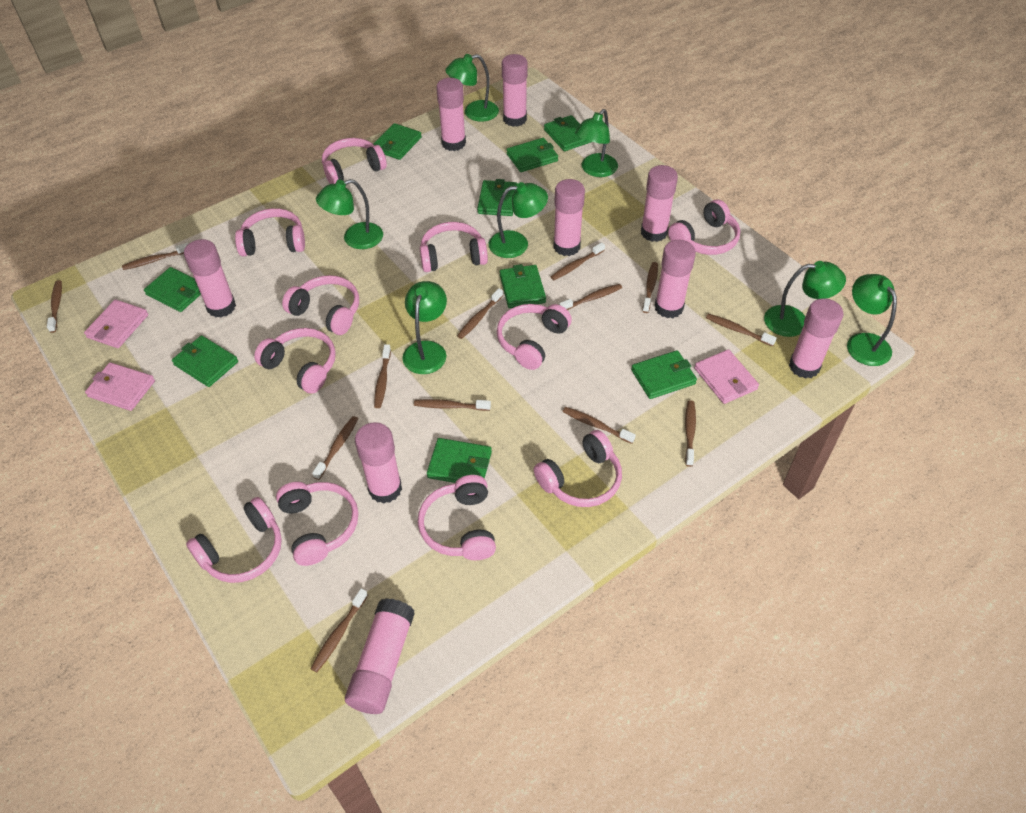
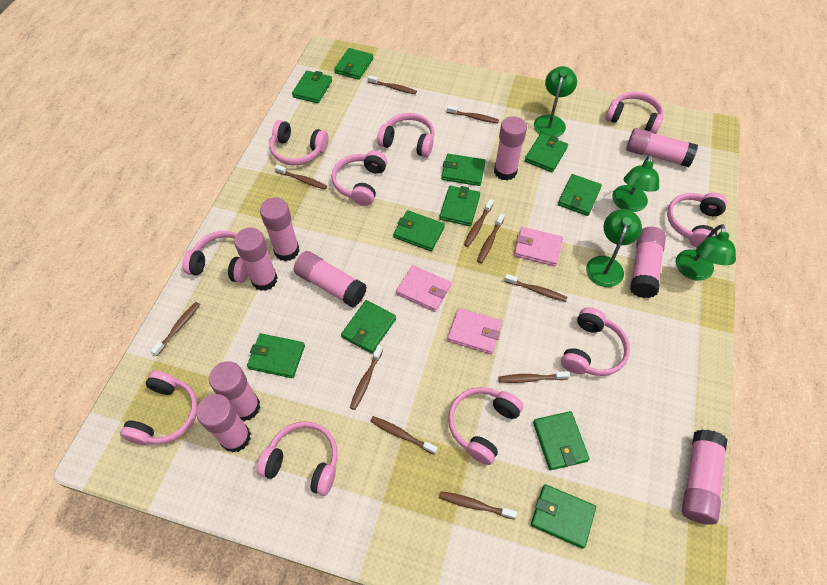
brown toothbrush: [47,280,62,333] [122,243,188,270] [310,588,368,673] [312,416,358,480] [374,344,391,408] [414,399,491,411] [457,288,503,339] [551,242,605,280] [559,284,622,310] [562,407,636,444] [642,262,658,313] [685,400,696,467] [706,314,777,347] = 13 -> [150,302,200,356] [274,165,327,189] [350,345,383,410] [368,75,417,94] [370,416,438,455] [439,491,517,520] [447,105,499,123] [464,199,494,247] [477,213,505,263] [498,371,570,383] [504,274,567,302] = 11
green lamp: [316,179,383,249] [402,281,447,374] [445,54,499,122] [489,182,548,258] [575,109,618,177] [764,261,846,337] [847,274,897,366] = 7 -> [534,66,577,137] [586,209,642,287] [612,155,659,212] [676,224,736,281] = 4
green wallet: [144,267,201,312] [172,335,238,387] [373,123,422,160] [427,438,492,483] [477,179,517,216] [500,264,546,308] [506,138,558,172] [544,115,591,151] [631,350,697,399] = 9 -> [247,333,305,378] [292,71,332,103] [334,48,373,80] [341,300,396,354] [393,210,445,251] [439,186,480,226] [441,154,486,186] [525,133,568,172] [531,484,596,549] [533,411,589,470] [558,174,602,216] = 11
pink headphones: [186,497,282,583] [235,208,305,256] [254,328,336,394] [276,482,358,566] [282,275,359,335] [322,138,387,184] [418,475,496,560] [420,222,488,272] [497,304,572,370] [534,430,622,507] [668,199,740,255] = 11 -> [120,371,198,445] [182,231,249,283] [257,421,338,496] [270,120,328,166] [332,151,387,206] [377,113,434,157] [448,387,523,465] [561,307,630,376] [606,91,664,134] [667,193,727,248] = 10

